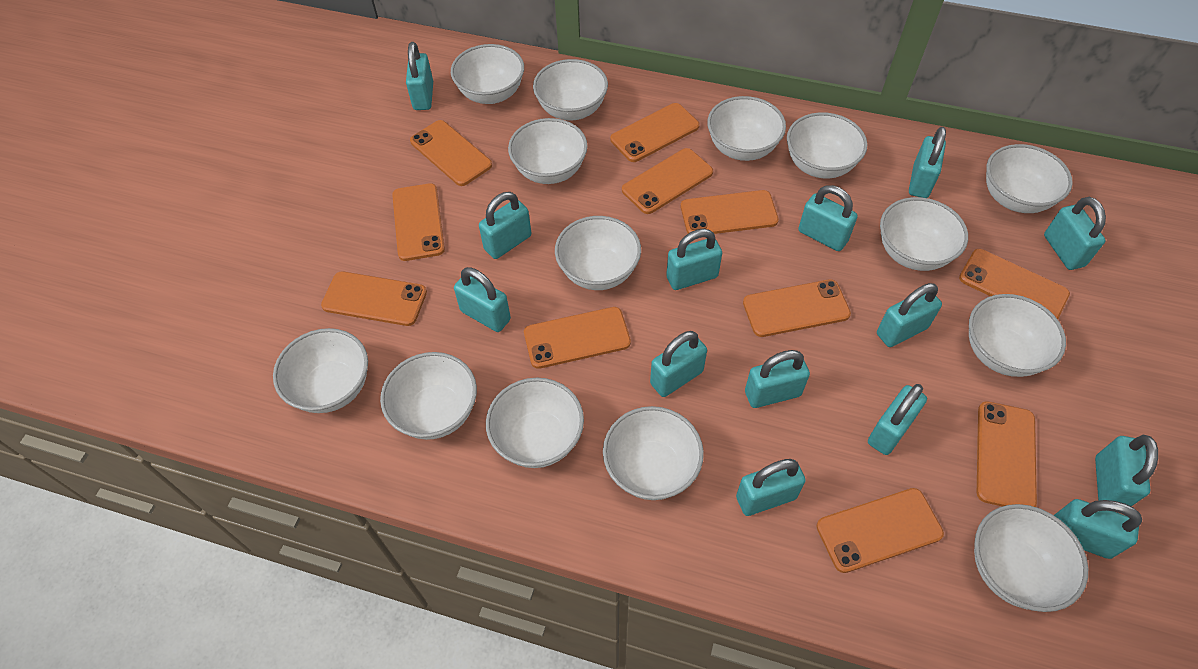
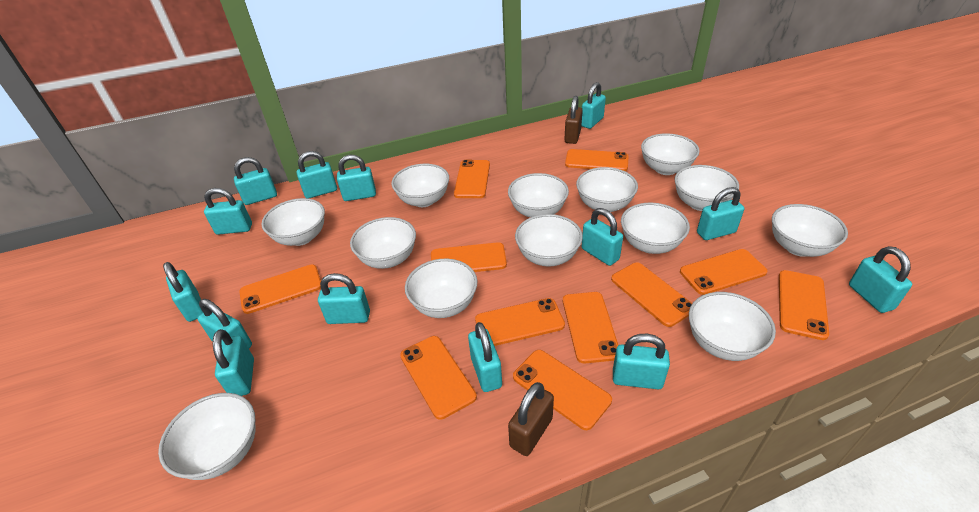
brown padlock: none = 0 -> [508,382,554,456] [564,96,583,144] = 2
white bowl: [273,328,368,413] [380,352,477,440] [451,44,524,104] [486,378,584,468] [508,118,587,184] [533,59,608,120] [555,216,641,290] [603,406,704,500] [707,96,786,161] [787,112,867,178] [880,197,968,271] [969,294,1066,377] [974,504,1088,612] [986,144,1073,213] = 14 -> [158,393,256,480] [261,198,325,246] [350,217,416,269] [391,164,449,207] [405,259,477,318] [508,173,569,218] [515,214,583,266] [576,167,638,212] [621,203,690,254] [641,133,700,175] [674,165,739,211] [689,292,776,361] [772,204,848,257] = 13

